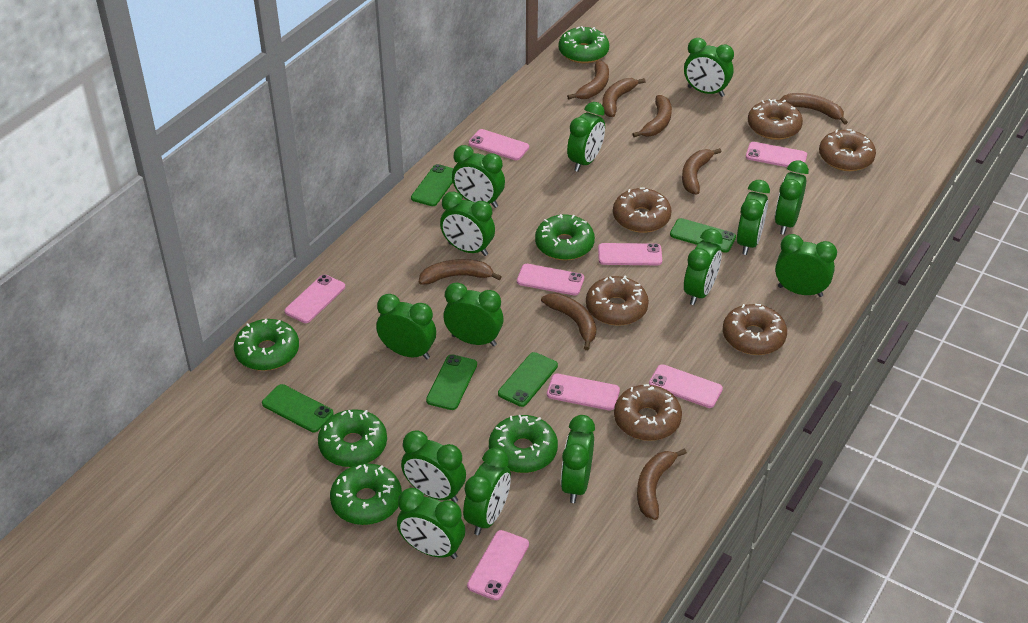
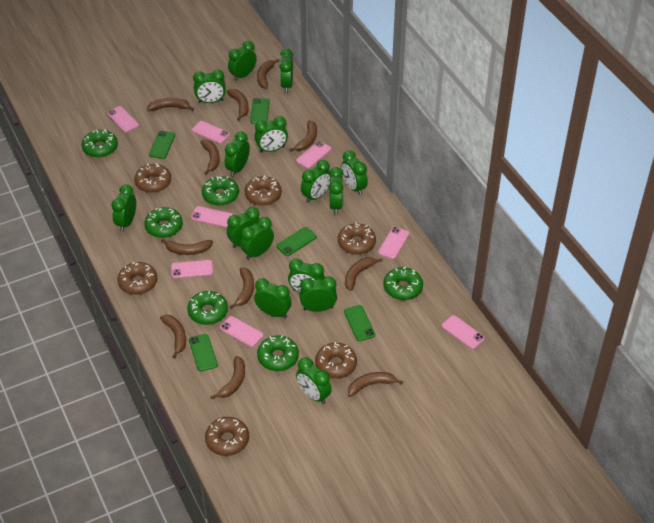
brown banana: [419,259,502,285] [541,293,596,350] [567,61,609,99] [602,78,646,117] [633,95,672,137] [637,448,687,520] [682,148,721,194] [780,93,848,125] = 8 -> [147,98,194,111] [160,315,186,358] [161,239,213,255] [200,140,220,175] [211,356,245,399] [227,89,249,121] [230,268,254,309] [257,59,280,88] [289,121,317,152] [345,257,383,291] [348,372,403,397] = 11
green clock: [376,294,436,360] [397,488,465,559] [401,430,466,503] [440,192,495,256] [443,282,504,346] [452,145,505,208] [463,448,511,535] [561,415,595,503] [567,102,605,172] [684,38,734,97] [684,229,723,305] [737,180,770,255] [775,160,809,235] [775,234,837,297] = 14 -> [112,184,136,232] [193,70,226,103] [225,131,250,176] [227,207,259,248] [228,41,257,81] [240,217,274,260] [254,116,288,153] [254,278,292,318] [279,49,293,93] [288,259,325,293] [296,358,332,404] [300,276,337,312] [301,160,331,203] [329,167,343,214] [341,150,368,195] = 15

